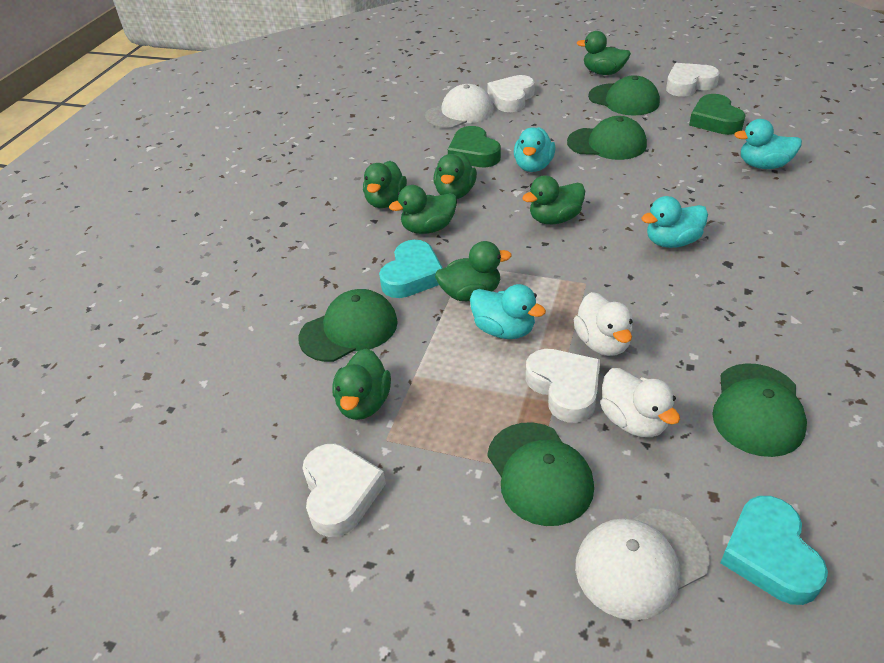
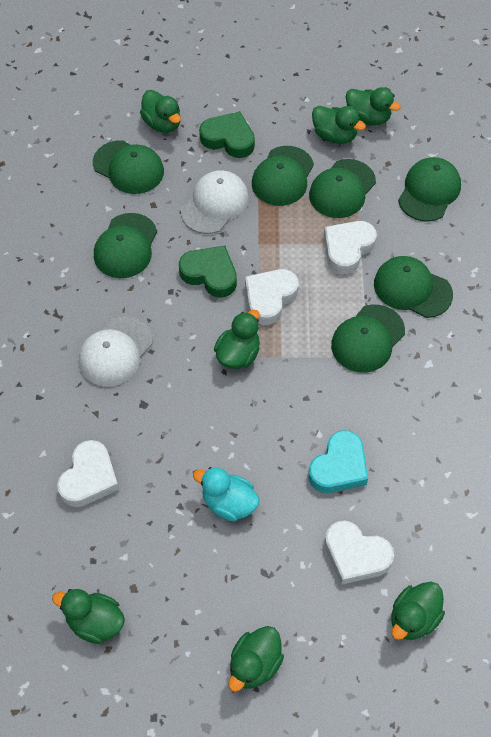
green cap: [298,289,398,362] [487,422,594,526] [567,116,647,160] [588,75,660,115] [712,363,807,457] = 5 -> [93,140,164,194] [94,213,157,278] [252,146,314,206] [309,159,376,218] [331,305,405,373] [374,256,453,318] [398,157,461,222] = 7
turquoise duck: [470,284,546,339] [514,127,556,172] [641,196,708,248] [734,119,802,169] = 4 -> [193,467,260,522] = 1
turquoise heart: [379,240,443,298] [720,496,828,605] = 2 -> [308,430,368,493] = 1
white duck: [574,292,633,356] [600,368,680,437] = 2 -> none = 0

